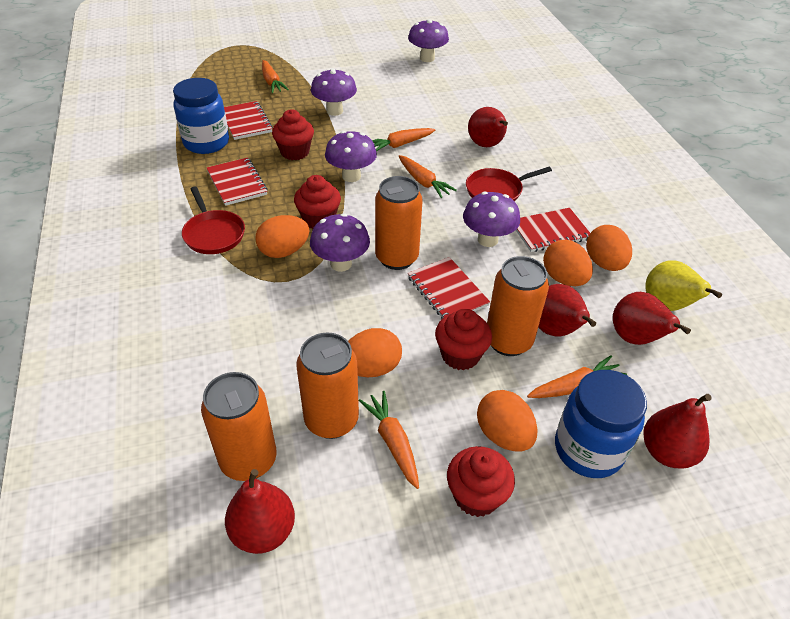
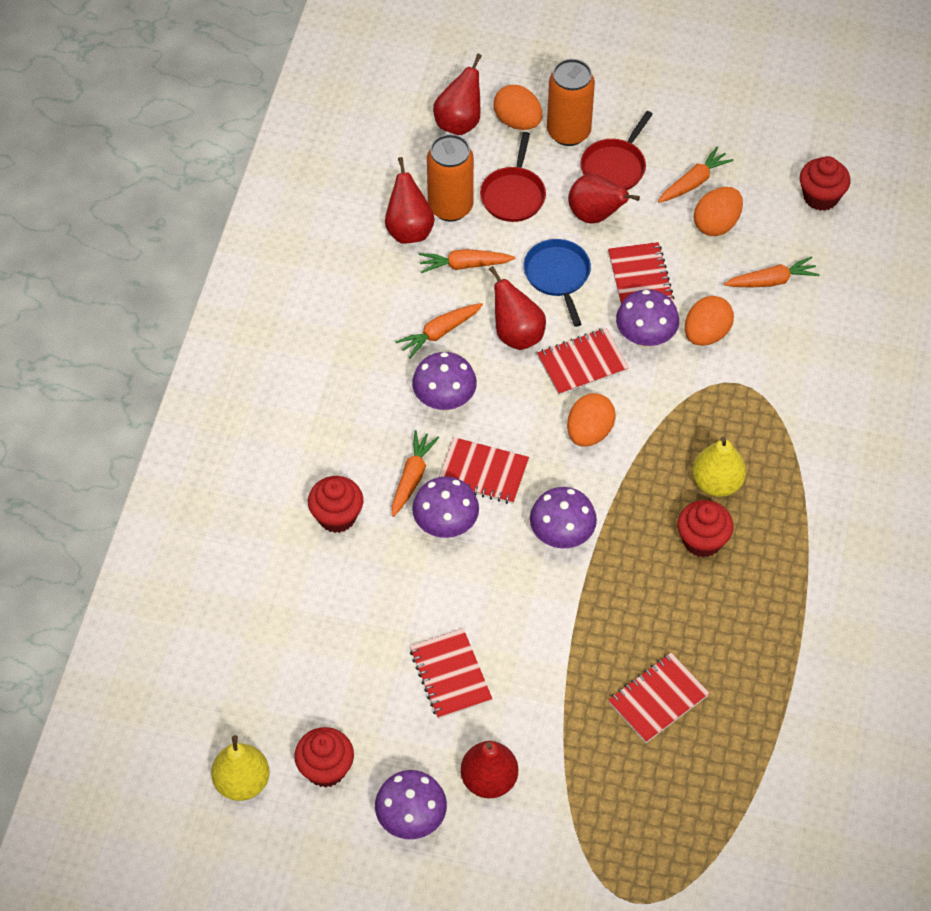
blue jar: [173,78,229,154] [555,370,647,478] = 2 -> none = 0
blue pan: none = 0 -> [523,239,591,327] = 1
orange can: [201,372,276,481] [296,333,359,439] [375,176,423,270] [487,256,549,356] = 4 -> [427,134,474,222] [547,59,595,146] = 2
orange egg: [255,215,310,258] [348,328,402,377] [477,390,538,451] [543,240,593,286] [586,225,632,271] = 5 -> [494,85,542,130] [567,393,616,447] [685,296,734,346] [694,187,743,236] = 4
red notebook: [207,157,268,206] [224,101,273,140] [408,257,490,320] [516,208,590,252] = 4 -> [410,628,492,719] [439,437,529,504] [537,328,629,396] [608,242,675,304] [608,653,710,743] = 5
yellow pear: [645,260,722,311] = 1 -> [211,735,270,801] [692,436,746,497] = 2

